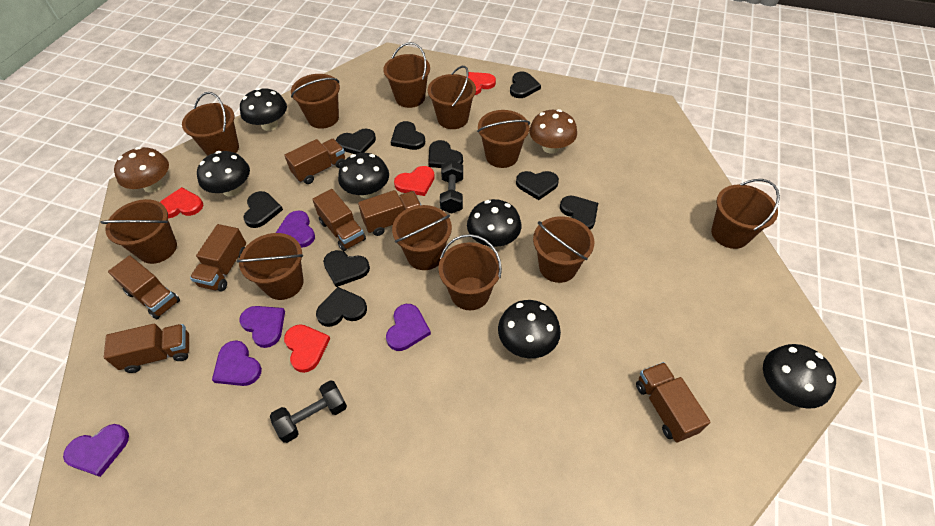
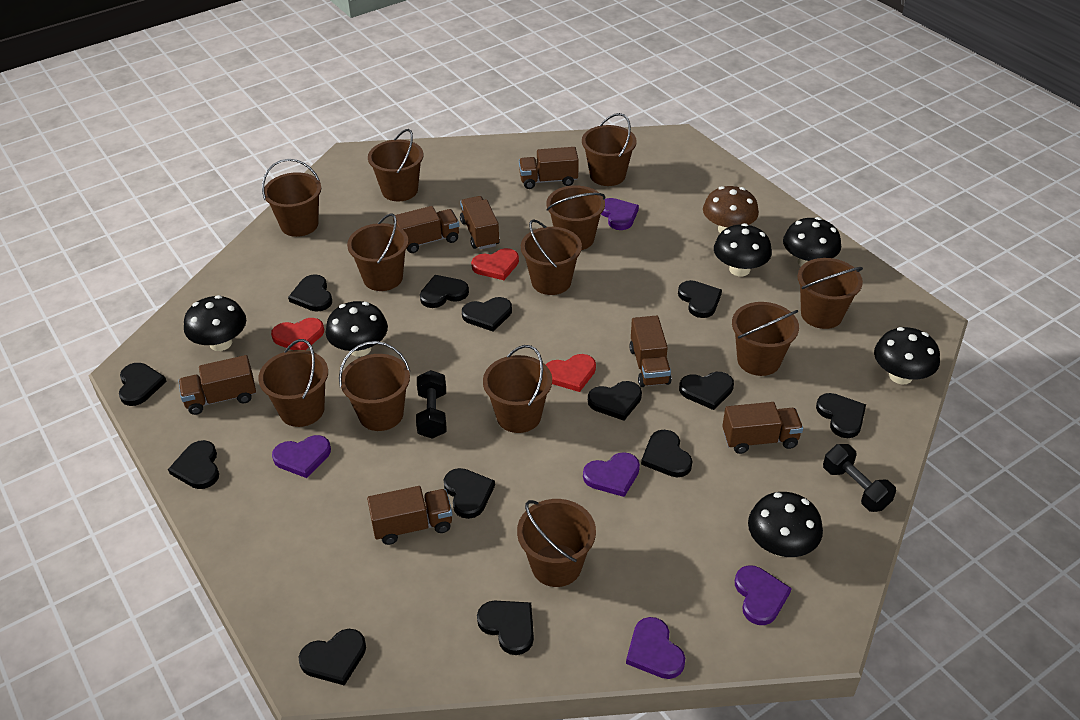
black heart: [244,191,283,228] [316,287,367,327] [323,250,370,287] [336,129,376,154] [391,121,425,150] [428,140,463,168] [510,71,541,98] [516,171,559,200] [560,196,598,230] = 9 -> [119,363,167,406] [168,440,219,489] [288,274,332,312] [299,629,366,686] [420,275,469,308] [444,468,495,519] [462,297,512,332] [477,601,534,655] [588,381,642,421] [641,430,692,477] [678,280,722,318] [679,372,734,410] [816,393,866,438] = 13
brown bucket: [100,199,177,264] [182,92,239,156] [237,233,303,300] [291,74,340,129] [383,42,430,108] [392,205,452,270] [428,66,476,129] [438,234,502,310] [477,110,530,168] [533,216,594,283] [711,179,780,249] = 11 -> [258,339,328,427] [262,159,321,237] [339,341,410,431] [347,213,409,291] [368,129,423,201] [483,345,552,433] [517,499,596,587] [521,219,582,295] [547,186,606,250] [582,113,637,186] [732,302,799,376] [798,258,863,329] = 12
brown mushroom: [114,147,169,193] [529,109,577,154] = 2 -> [703,186,759,233] = 1
red heart: [160,187,203,219] [284,324,330,373] [394,166,435,196] [468,72,496,95] = 4 -> [271,318,324,350] [471,248,519,280] [546,354,596,392] = 3

